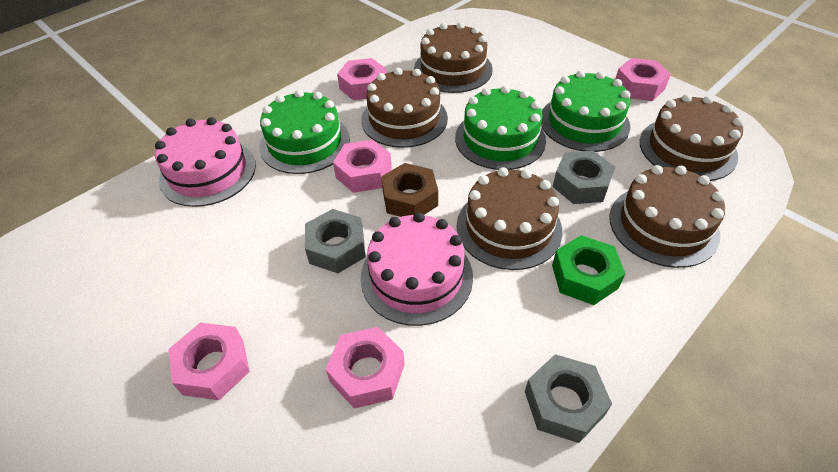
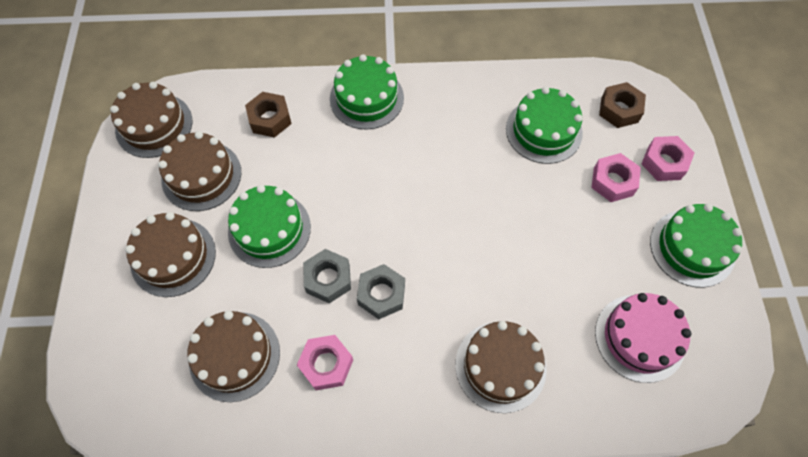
brown nut: [381,163,438,217] = 1 -> [245,92,292,138] [599,82,646,128] = 2
green cake: [259,90,350,174] [455,85,546,170] [541,70,631,152] = 3 -> [228,185,311,268] [330,54,404,130] [506,87,583,164] [650,204,742,288] = 4
green nut: [552,235,625,305] = 1 -> none = 0
grey nut: [305,209,366,273] [525,354,612,443] [553,151,615,204] = 3 -> [303,249,351,303] [357,264,405,319] = 2
pink cake: [155,117,256,207] [361,212,473,326] = 2 -> [595,293,692,383] = 1
pink nut: [168,323,250,400] [326,327,405,409] [333,140,392,193] [337,58,387,100] [616,58,671,101] = 5 -> [297,335,353,390] [591,153,641,202] [642,136,694,181] = 3

